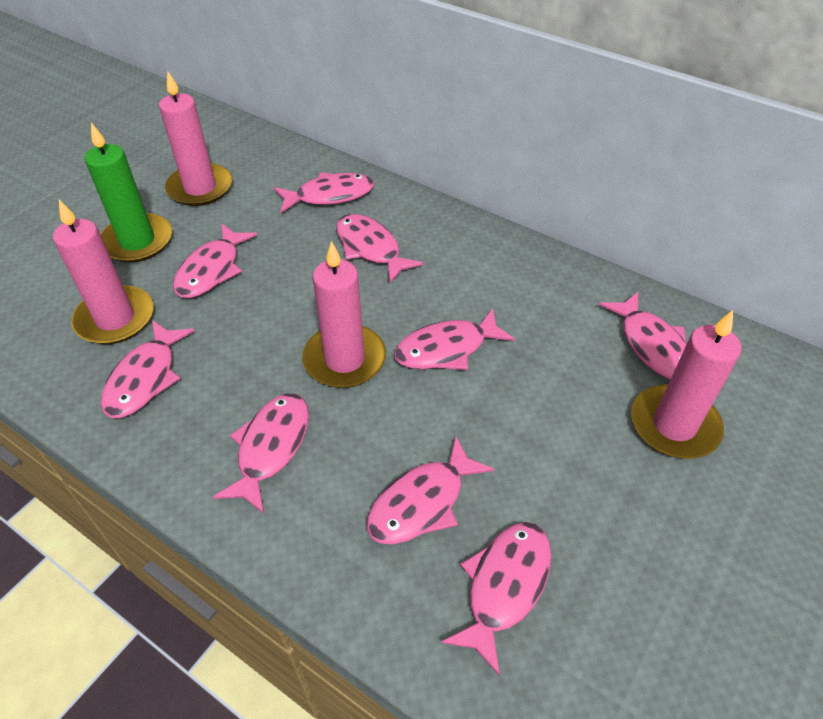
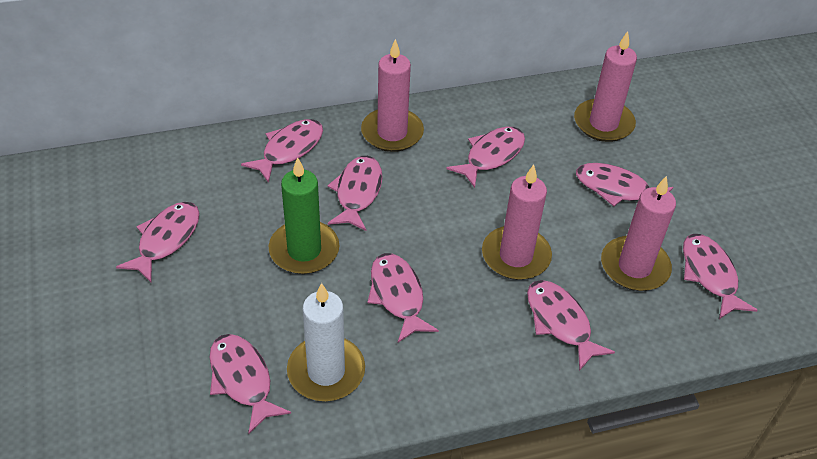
white candle: none = 0 -> [287,283,365,401] = 1

